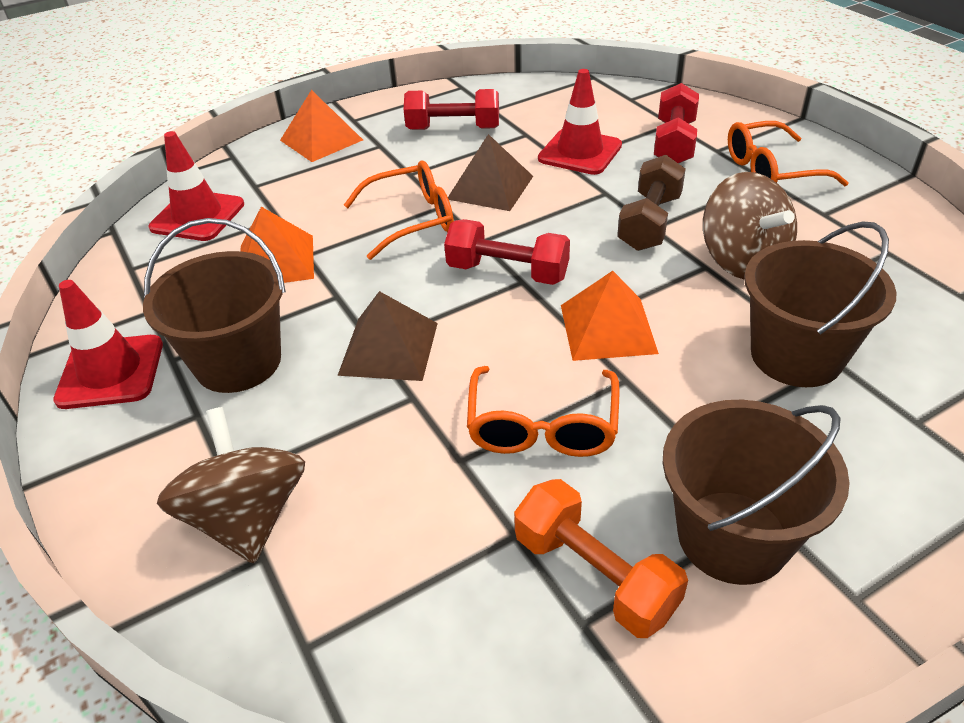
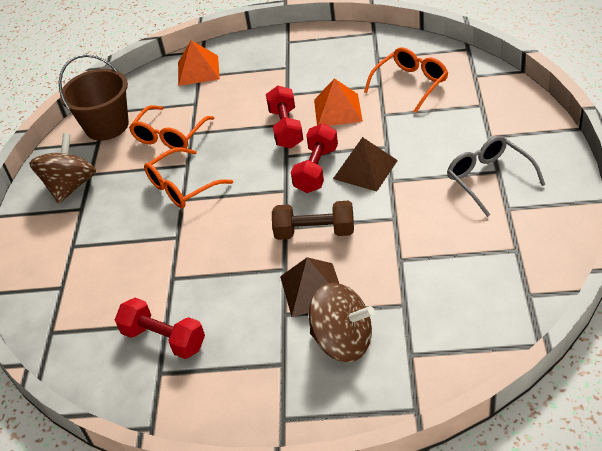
brown bucket: [143,218,286,393] [663,400,850,585] [744,222,897,387] = 3 -> [58,54,129,141] = 1
grey glasses: none = 0 -> [447,136,545,217] = 1
orange dumbbell: [514,479,688,638] = 1 -> none = 0
orange pyramid: [240,207,314,283] [280,90,363,162] [561,271,659,361] = 3 -> [178,40,220,86] [314,78,363,126] = 2
red traffic cone: [53,280,163,409] [149,131,244,241] [538,69,622,175] = 3 -> none = 0

